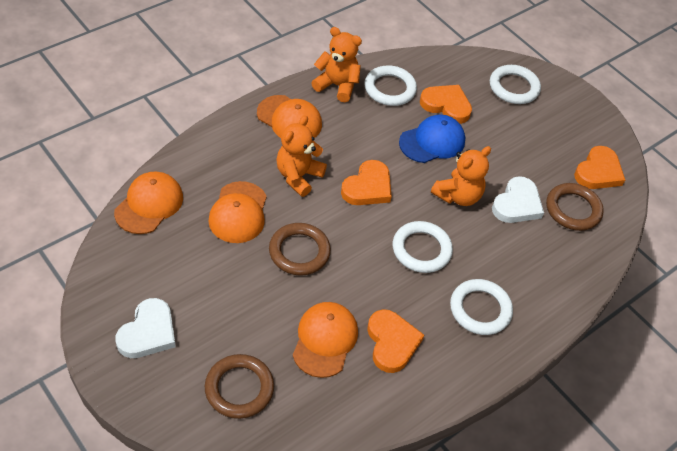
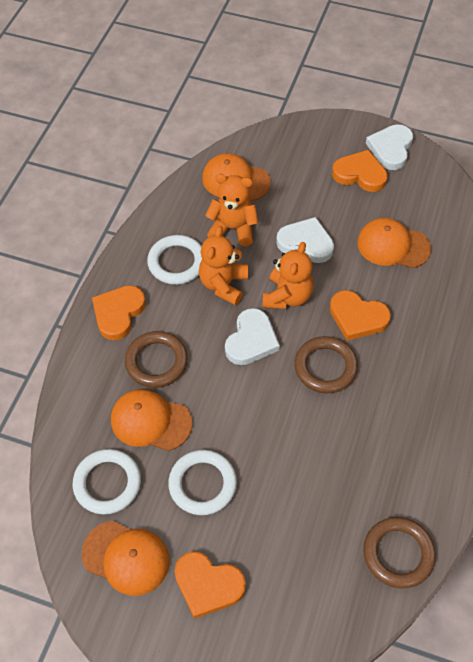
blue cap: [399,115,465,163] = 1 -> none = 0
white heart: [115,298,176,358] [492,176,544,223] = 2 -> [225,308,280,365] [276,217,334,263] [366,124,413,170] = 3
white ring: [364,65,417,106] [393,221,453,273] [450,279,513,335] [490,65,541,104] = 4 -> [72,449,141,515] [147,235,202,285] [168,450,237,515] = 3

